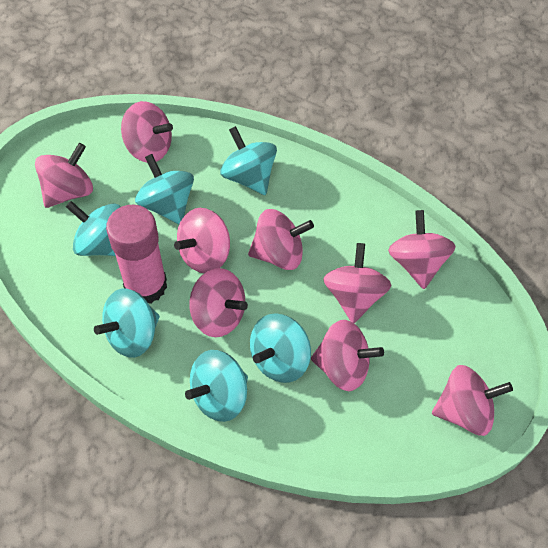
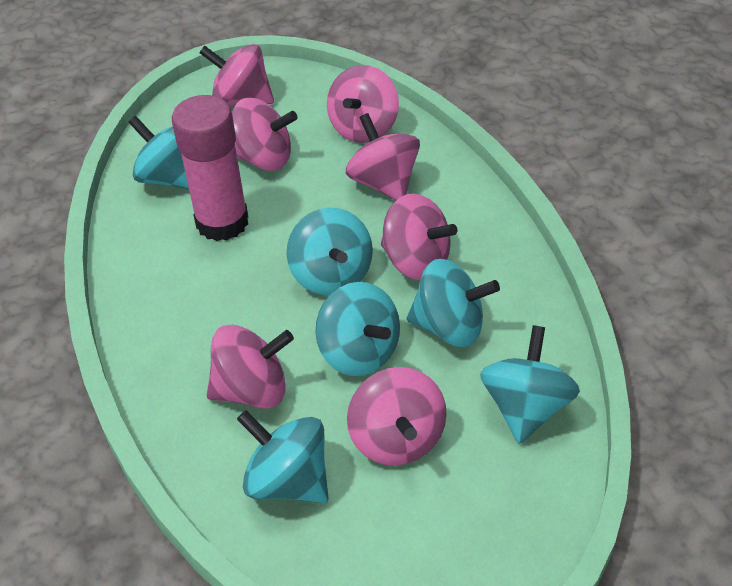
pink spinning top: [35,143,93,208] [121,101,173,163] [174,208,230,273] [189,268,248,337] [248,209,314,270] [311,320,384,391] [323,243,391,323] [388,210,456,289] [432,365,513,436] = 9 -> [199,44,274,106] [206,325,294,409] [232,98,298,171] [327,65,399,143] [346,113,420,201] [347,367,447,466] [381,194,457,280] = 7

